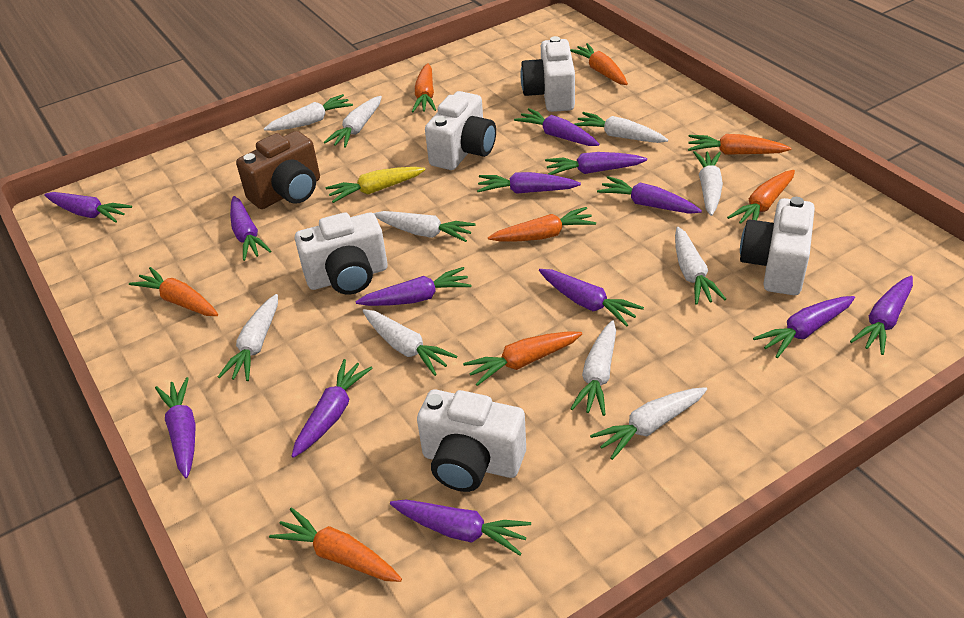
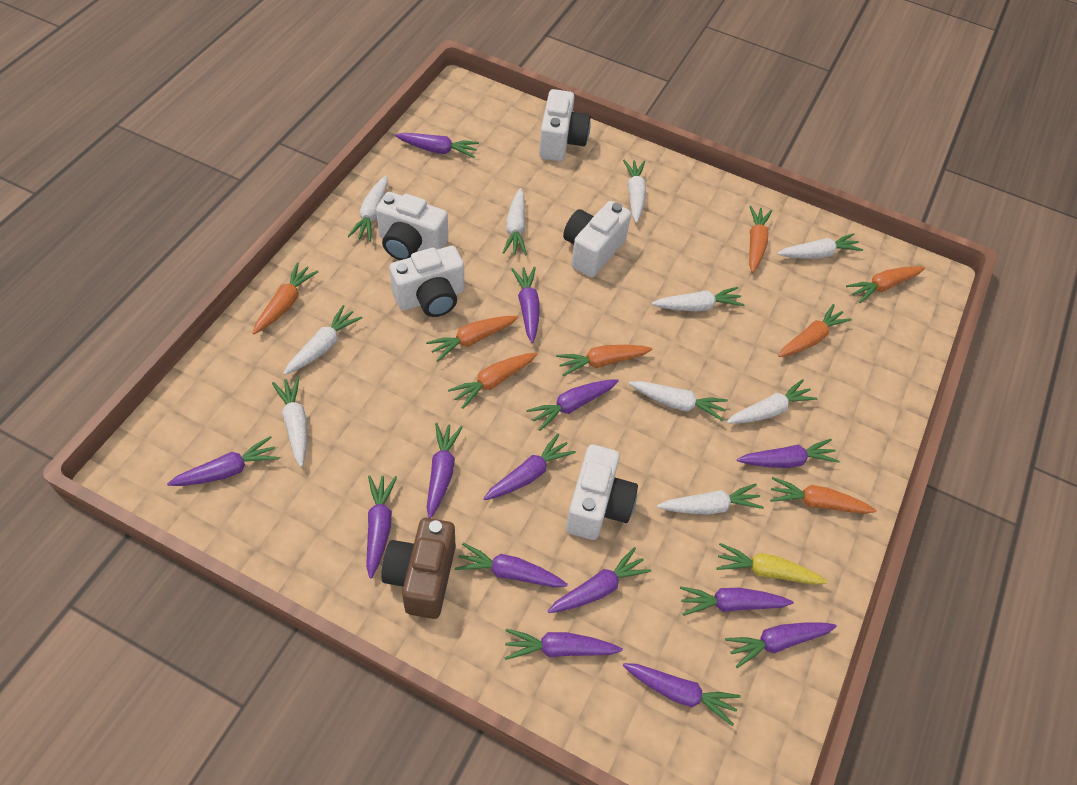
purple carrot: [44,192,132,223] [155,377,196,478] [230,196,271,261] [292,359,373,458] [356,267,471,306] [390,499,531,555] [477,172,581,194] [514,108,599,146] [539,269,644,327] [545,152,647,175] [597,176,702,214] [753,296,855,358] [850,276,913,355] = 13 -> [167,436,279,486] [366,475,397,578] [395,133,479,158] [427,423,463,518] [455,543,568,588] [483,433,576,500] [504,629,623,660] [511,267,540,343] [526,379,619,431] [548,547,651,613] [623,663,741,726] [680,586,793,616] [725,623,837,668] [737,439,840,468] = 14

